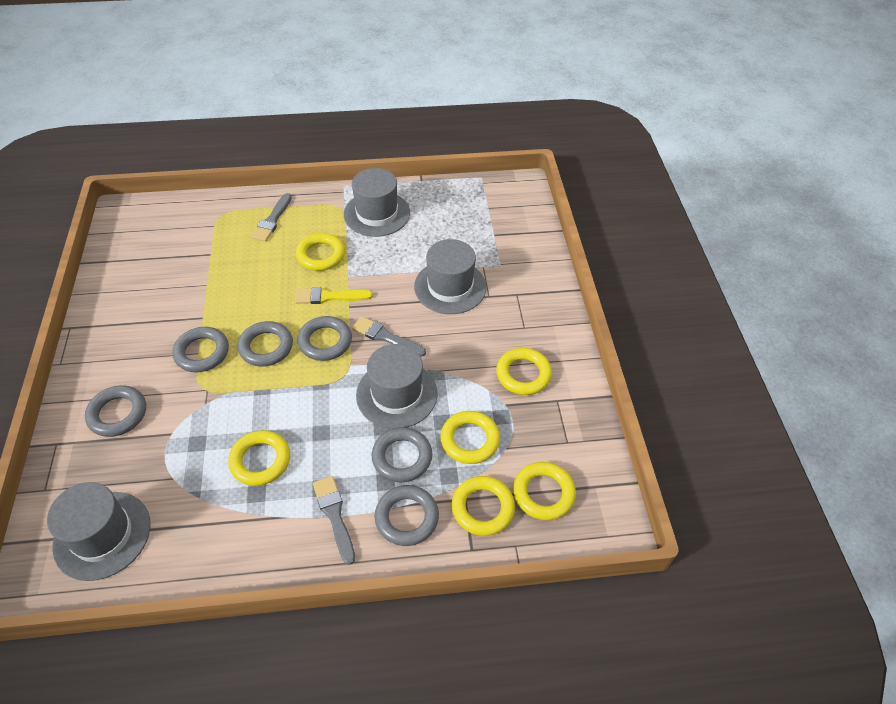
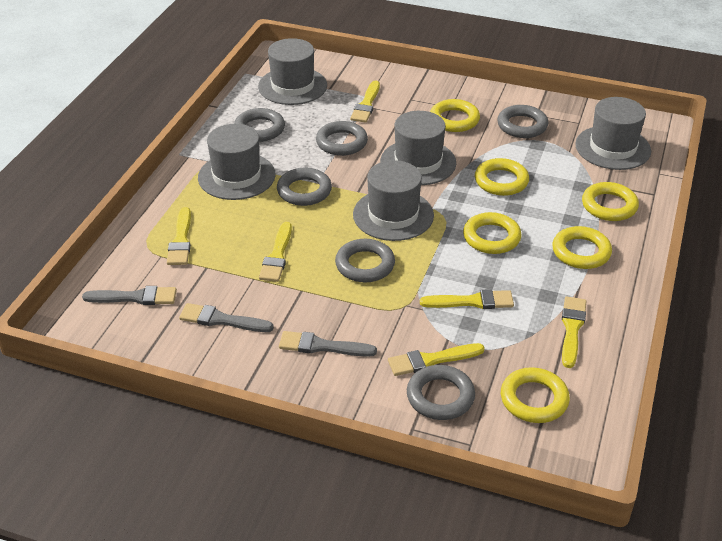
grey hat: [47,482,151,581] [344,168,410,237] [356,344,438,429] [414,239,487,314] = 4 -> [198,124,276,200] [258,38,327,105] [353,160,434,241] [380,111,456,185] [575,97,651,170] = 5
yellow brush: [295,287,373,304] = 1 -> [167,207,191,265] [259,222,292,282] [350,80,380,123] [388,343,485,376] [420,289,514,309] [562,296,586,368] = 6

